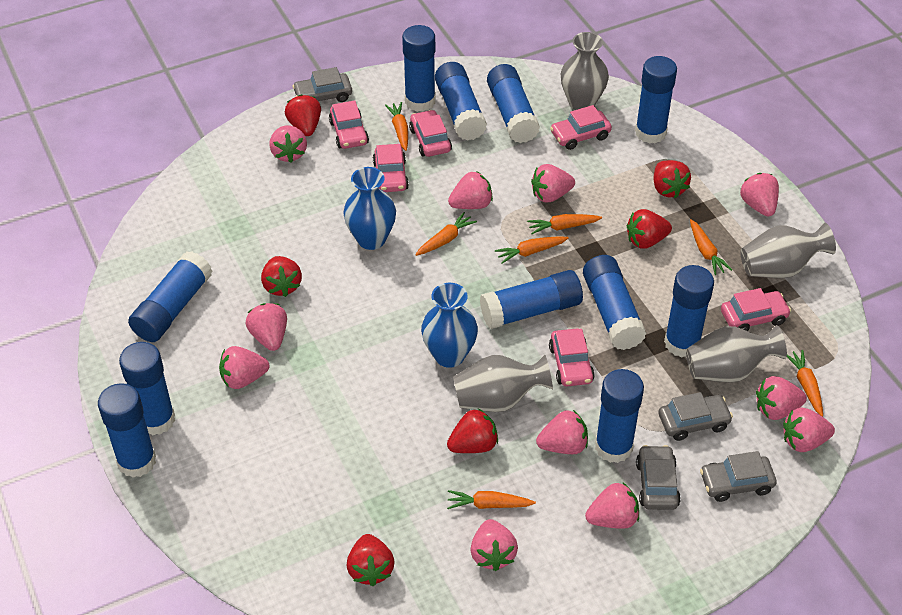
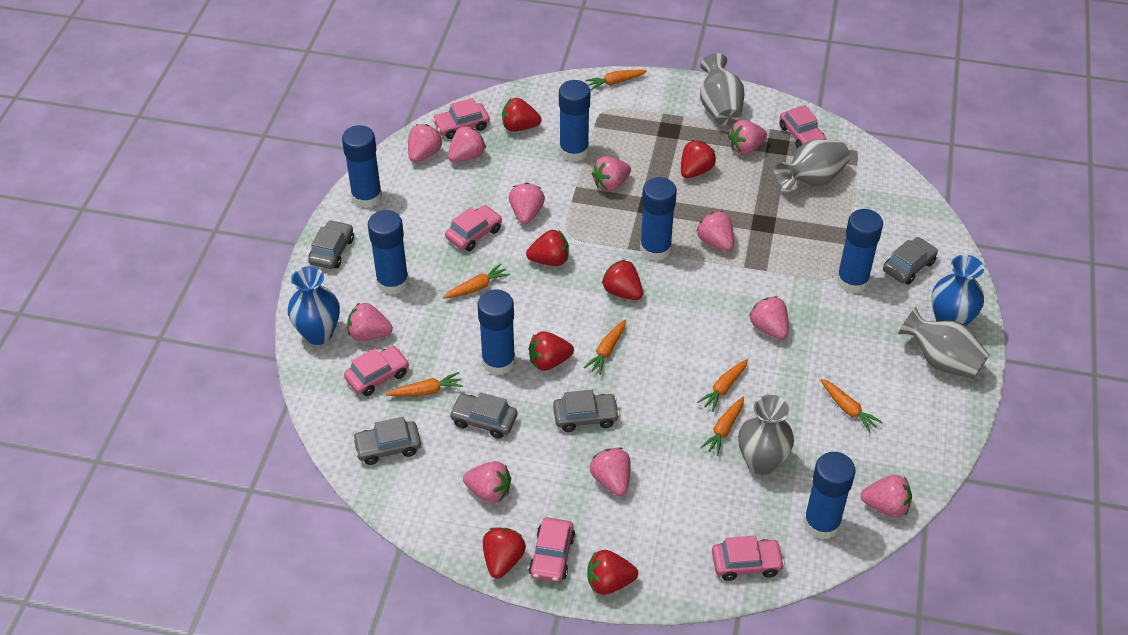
blue glue stick: [98,383,156,478] [119,342,175,435] [128,251,213,342] [402,25,435,112] [435,62,487,141] [480,270,583,329] [487,64,540,143] [583,255,647,350] [595,369,644,463] [635,56,677,144] [664,265,714,357] = 11 -> [342,125,382,208] [368,210,409,295] [478,290,515,376] [559,80,590,162] [640,177,677,261] [803,452,855,540] [836,209,883,293] = 7
grey car: [292,67,352,102] [636,445,681,510] [659,392,733,441] [700,451,777,502] = 4 -> [308,220,354,269] [352,417,421,465] [449,392,517,439] [553,390,620,432] [883,237,938,285] = 5
red strawberry: [261,256,302,297] [285,94,321,136] [347,534,395,586] [447,409,498,453] [627,209,672,249] [654,160,691,198] = 6 -> [483,528,526,579] [502,98,542,132] [526,230,569,266] [529,331,574,371] [587,550,638,595] [602,259,643,300] [681,140,716,178] = 7

